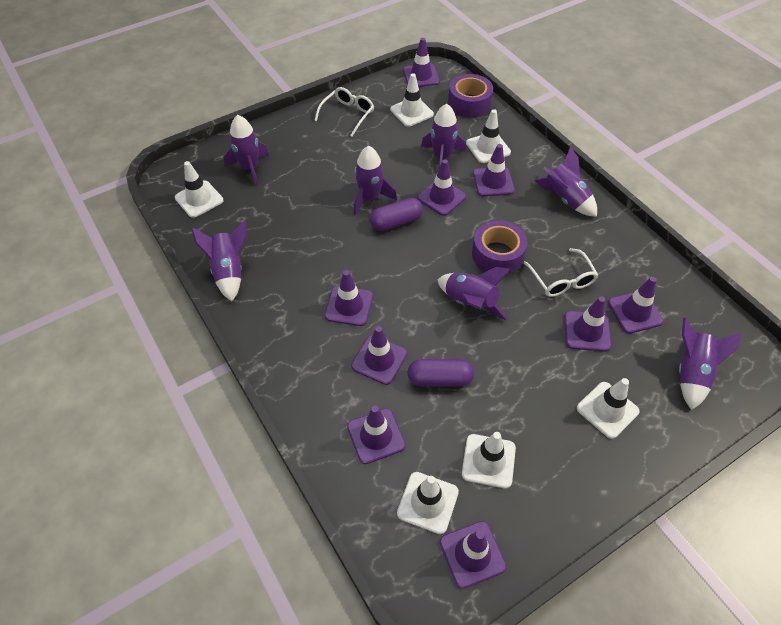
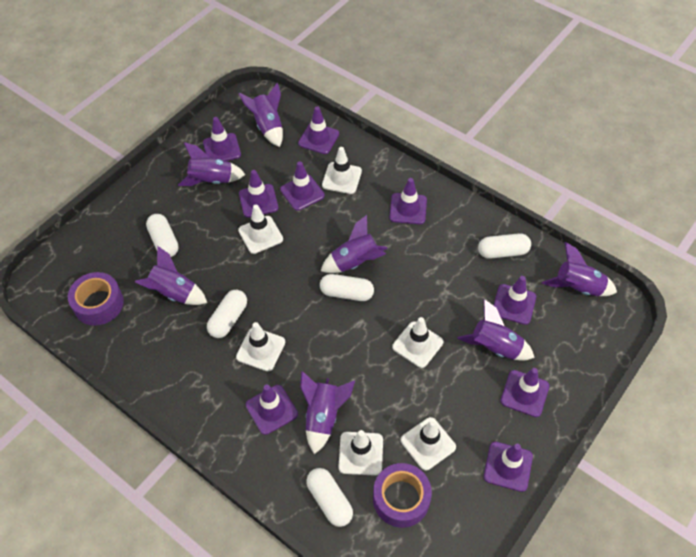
purple capsule: [370,198,423,231] [407,359,474,386] = 2 -> none = 0
white capsule: none = 0 -> [146,214,179,257] [207,290,247,338] [306,468,353,527] [320,274,374,301] [478,233,531,259] = 5
white glasses: [314,87,374,136] [524,248,598,297] = 2 -> none = 0

